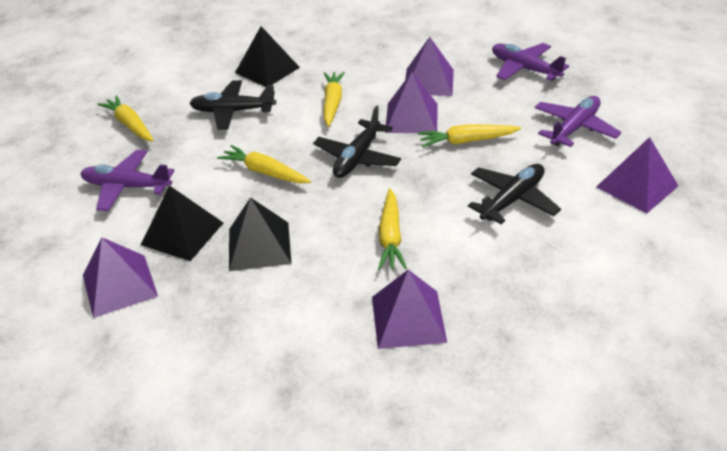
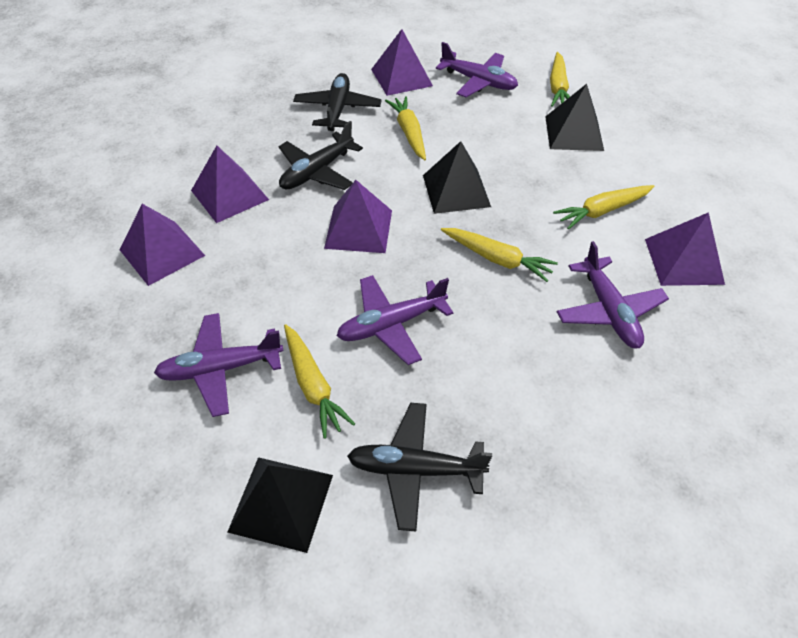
purple plane: [80,150,175,211] [492,43,569,81] [534,96,621,147] = 3 -> [154,313,284,417] [337,275,453,365] [436,42,518,97] [557,241,669,349] = 4

